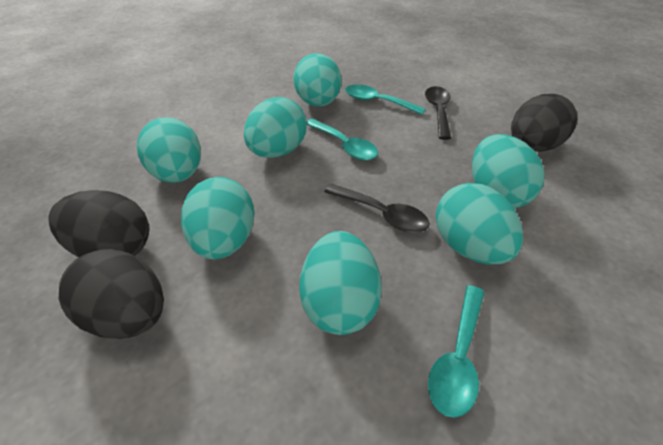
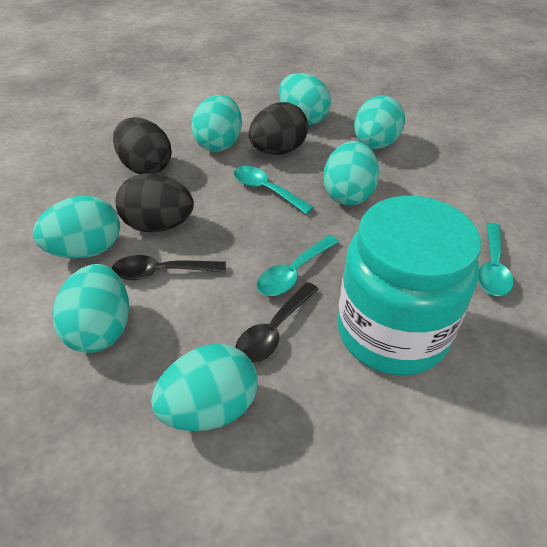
turquoise jar: none = 0 -> [337,196,481,375] = 1

